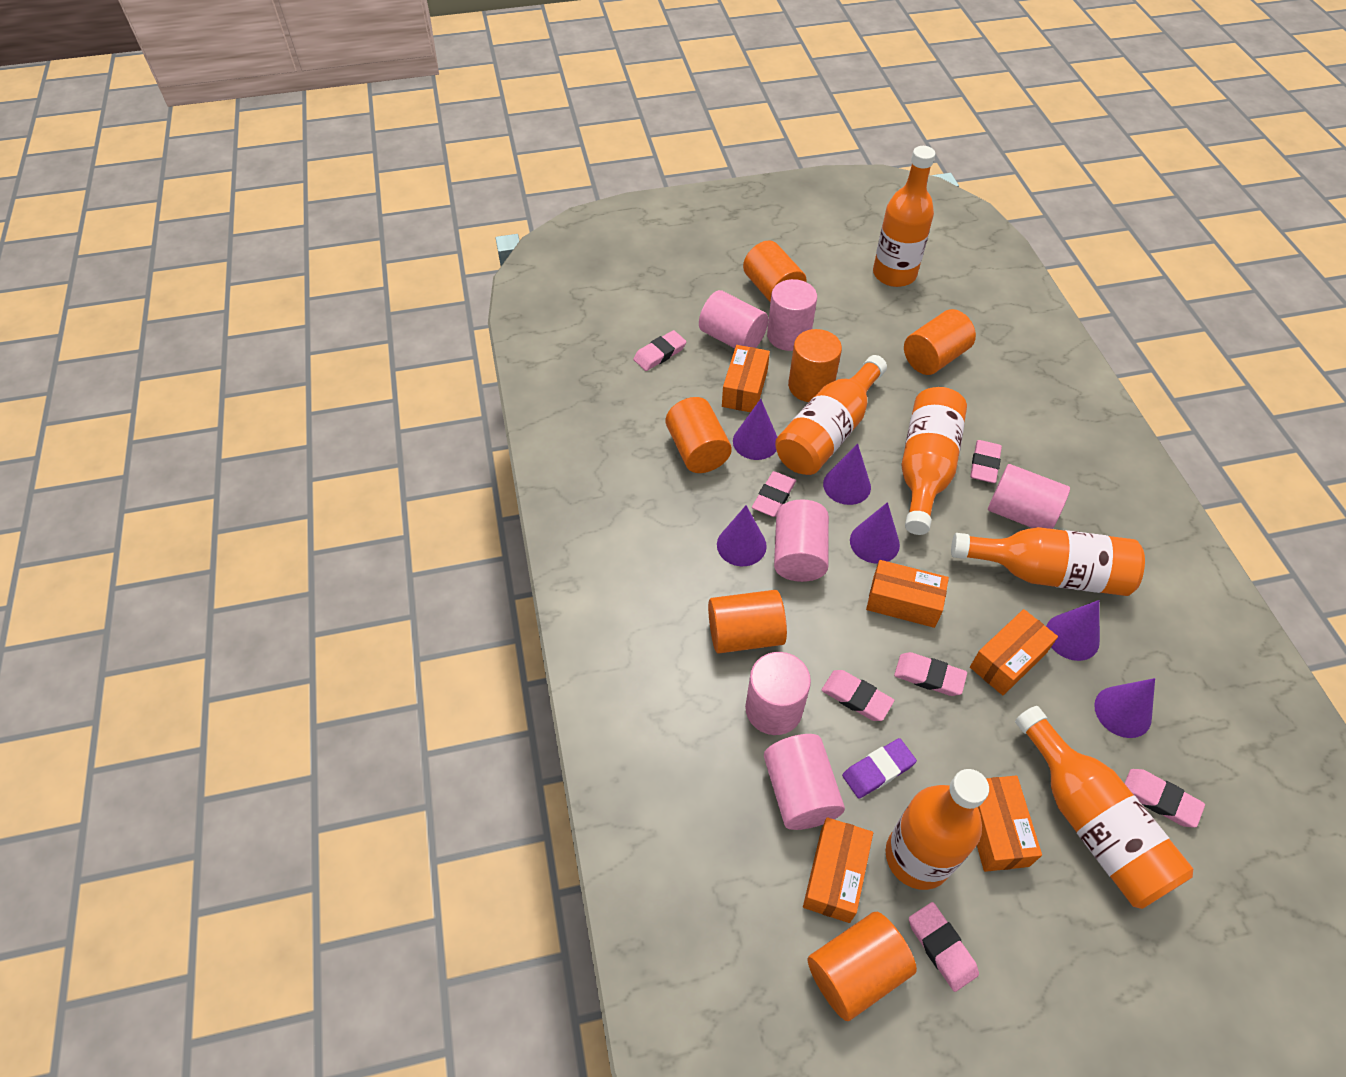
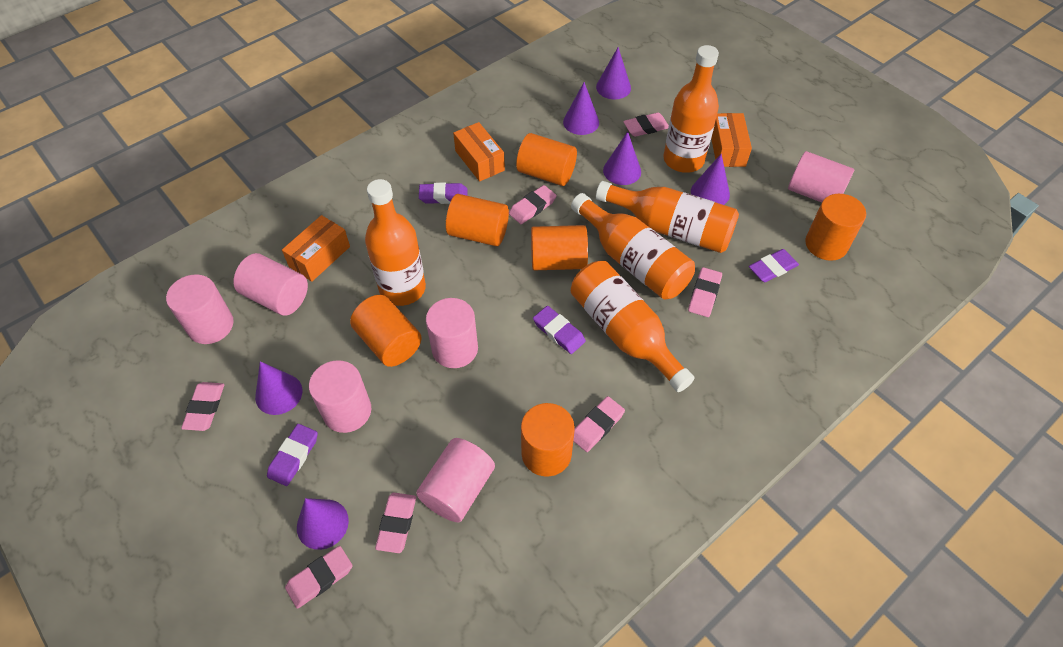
orange bottle: [775,355,887,475] [873,146,935,287] [885,769,989,890] [902,387,967,535] [951,527,1145,596] [1015,706,1193,909] = 6 -> [365,179,426,306] [571,193,695,300] [571,261,694,392] [596,181,739,253] [663,45,719,173] = 5
orange box: [722,345,770,412] [803,817,873,923] [866,560,949,628] [970,609,1058,695] [977,776,1042,872] = 5 -> [282,215,350,282] [453,122,505,182] [711,113,752,167] = 3
purple eraser: [842,738,917,799] = 1 -> [267,424,318,486] [419,182,468,204] [533,306,586,354] [749,249,799,282] = 4

